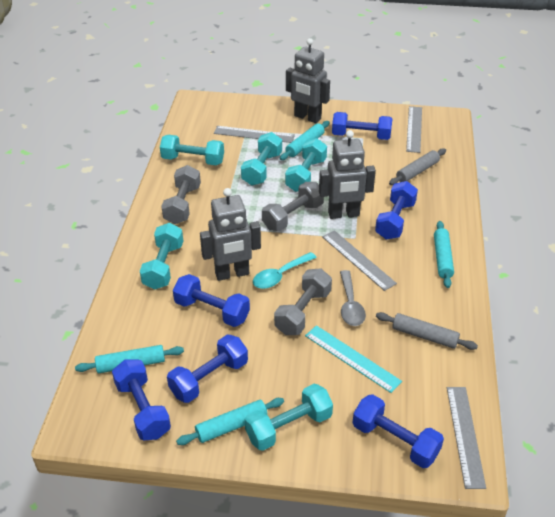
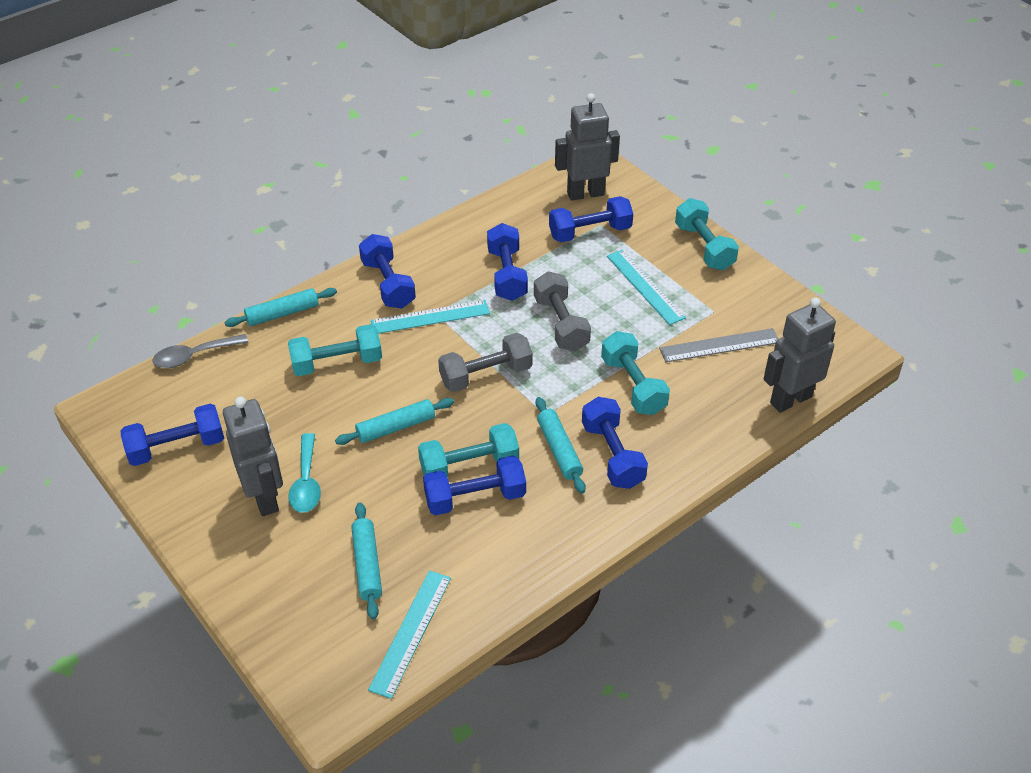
grey dumbbell: [161,165,201,224] [262,182,324,231] [274,268,332,335] = 3 -> [438,333,533,392] [534,271,591,351] = 2
grey rolling pin: [376,312,478,350] [389,148,446,185] = 2 -> none = 0
grey ruler: [214,126,295,143] [322,230,397,291] [406,106,422,153] [447,387,486,489] = 4 -> [659,328,778,362] = 1
turquoise dumbbell: [140,223,183,290] [160,135,224,165] [241,132,282,186] [245,384,333,451] [285,138,327,192] = 5 -> [288,324,382,376] [418,423,519,477] [601,331,670,415] [675,198,739,270] = 4
turquoise ruler: [305,325,402,393] = 1 -> [368,570,451,699] [371,300,490,334] [607,250,686,325] = 3

